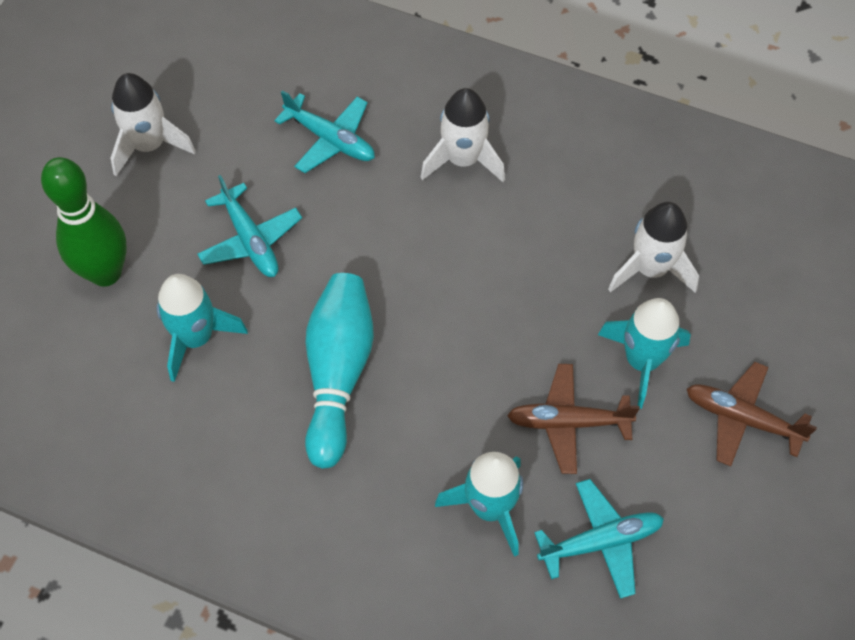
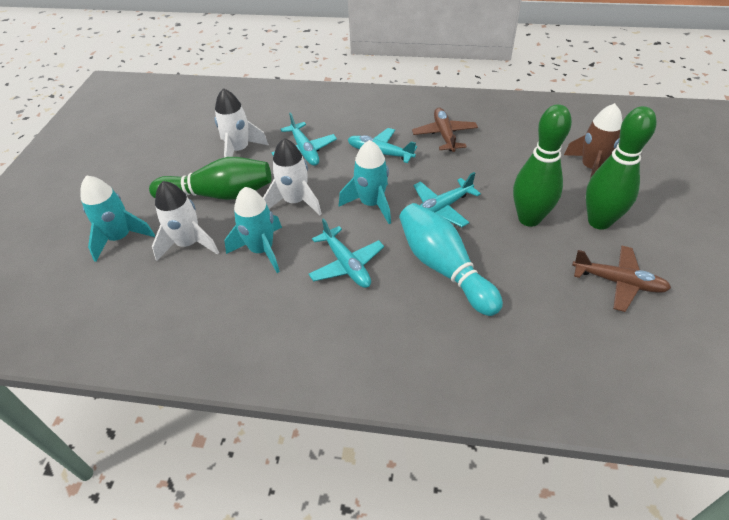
brown rocket: none = 0 -> [564,103,622,179] = 1
green bowling pin: [41,157,127,287] = 1 -> [149,157,271,200] [513,104,572,227] [586,106,657,230] = 3
turquoise plane: [197,175,302,277] [274,90,375,173] [534,479,664,599] = 3 -> [271,112,337,166] [308,218,384,288] [348,128,417,163] [413,172,481,227] = 4

